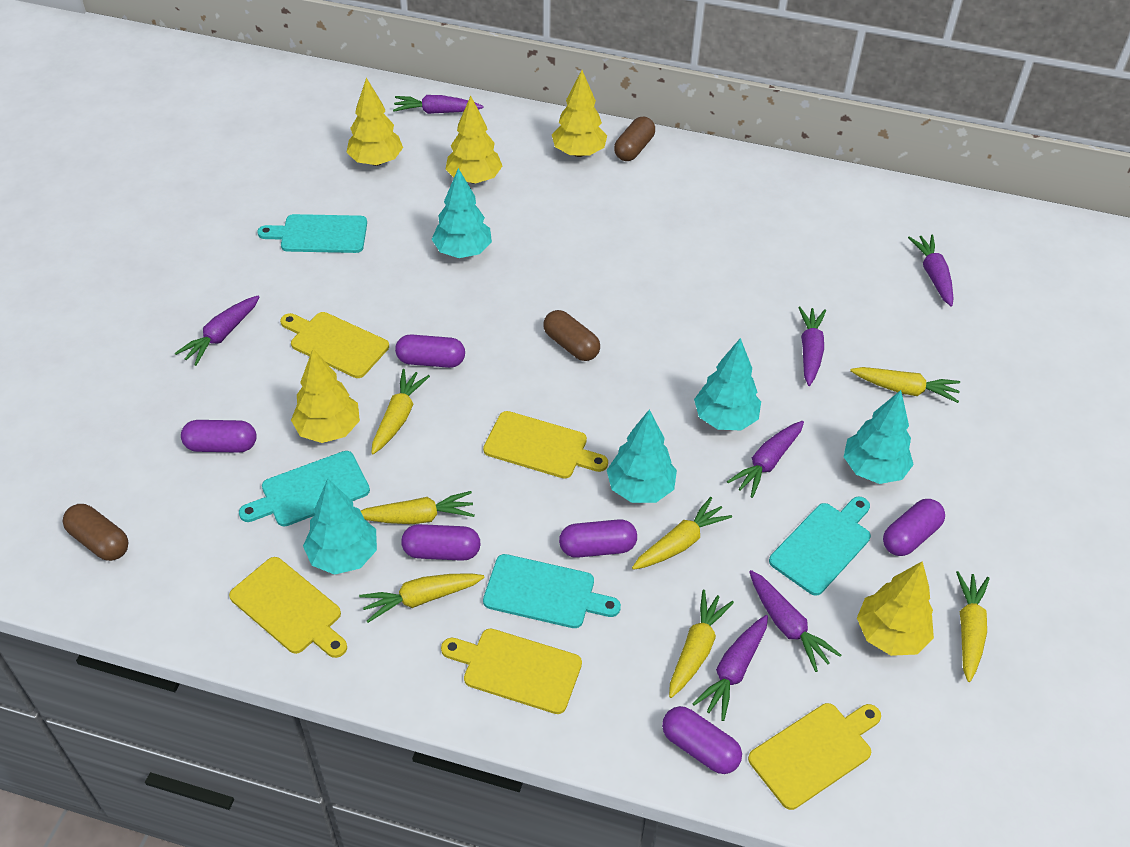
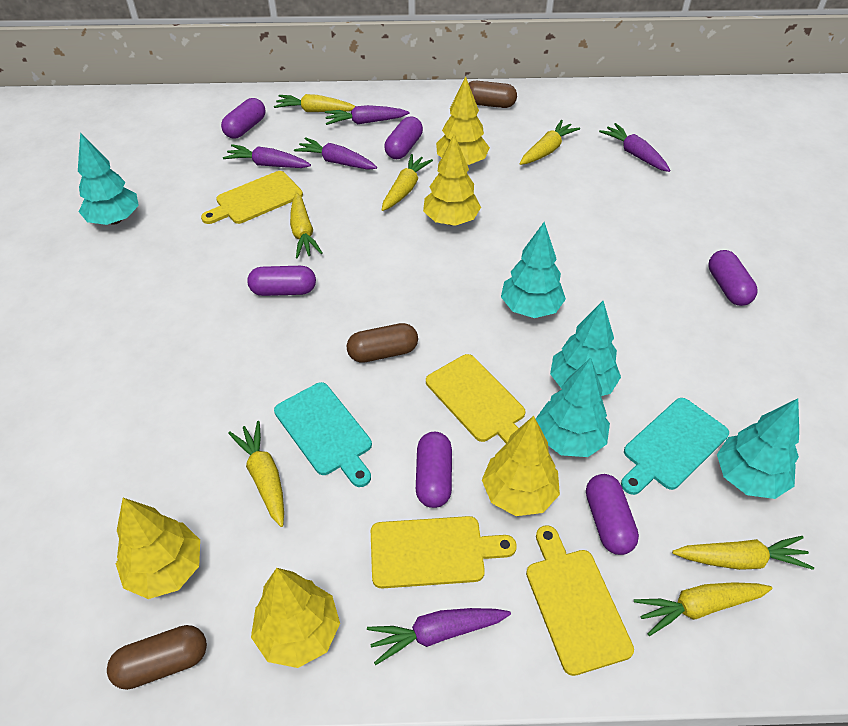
purple carrot: [175,295,259,366] [393,95,483,114] [692,615,768,721] [727,421,804,498] [749,570,841,672] [798,306,826,386] [908,235,953,306] = 7 -> [223,144,311,168] [294,137,377,170] [325,105,409,125] [367,608,511,665] [599,123,670,172] = 5
turquoise cutting board: [239,451,370,527] [258,214,367,253] [483,554,621,628] [769,496,871,596] = 4 -> [274,382,372,487] [621,398,729,495] = 2
yellow cutting board: [229,557,347,658] [280,312,389,378] [441,629,582,714] [483,411,608,479] [748,703,881,810] = 5 -> [201,171,303,224] [371,516,517,588] [426,354,525,444] [526,525,634,676] = 4

